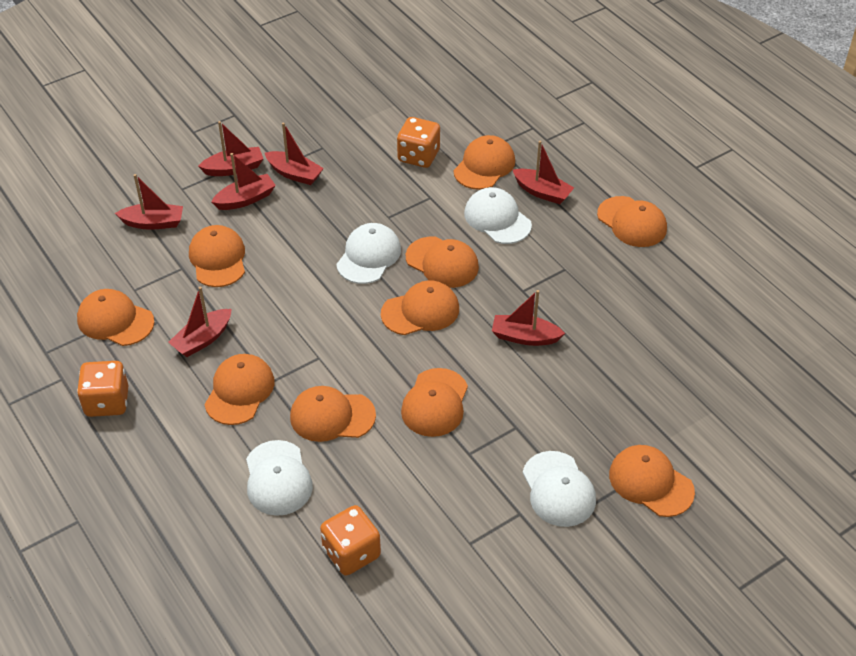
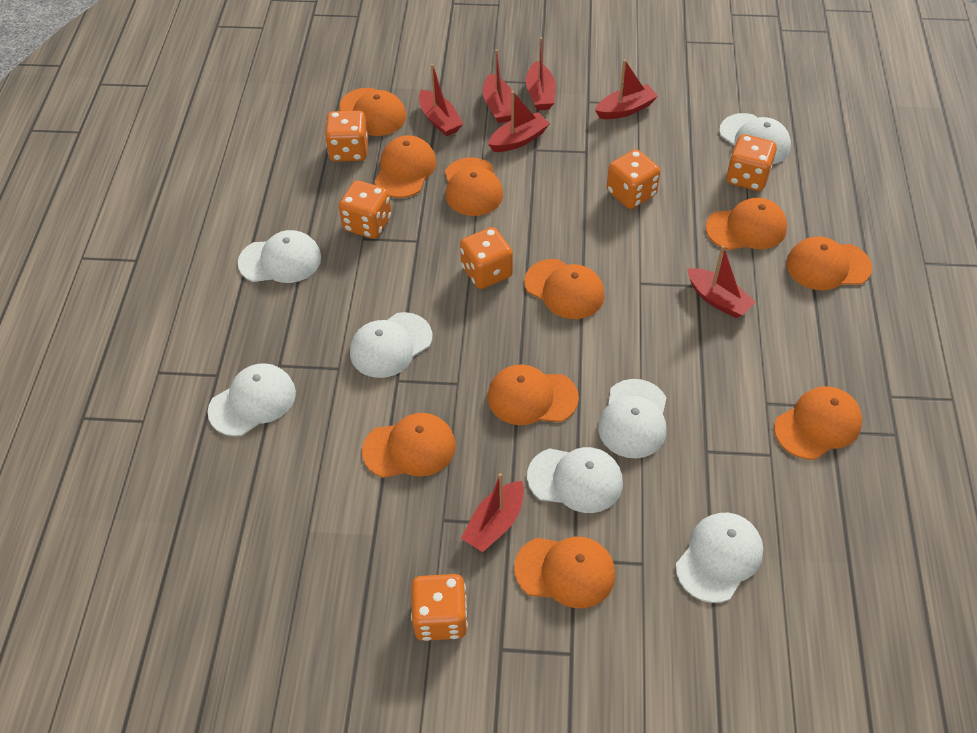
orange dice: [77,361,129,417] [320,505,381,576] [397,117,440,168] = 3 -> [325,111,368,162] [339,180,392,239] [411,574,468,641] [460,227,513,289] [607,149,661,209] [726,134,777,191] = 6
white cap: [246,440,313,516] [336,223,401,284] [464,187,532,244] [523,451,596,527] = 4 -> [207,363,296,436] [238,230,321,283] [350,312,432,378] [527,447,623,513] [598,379,666,458] [676,513,763,603] [719,113,791,164] = 7

